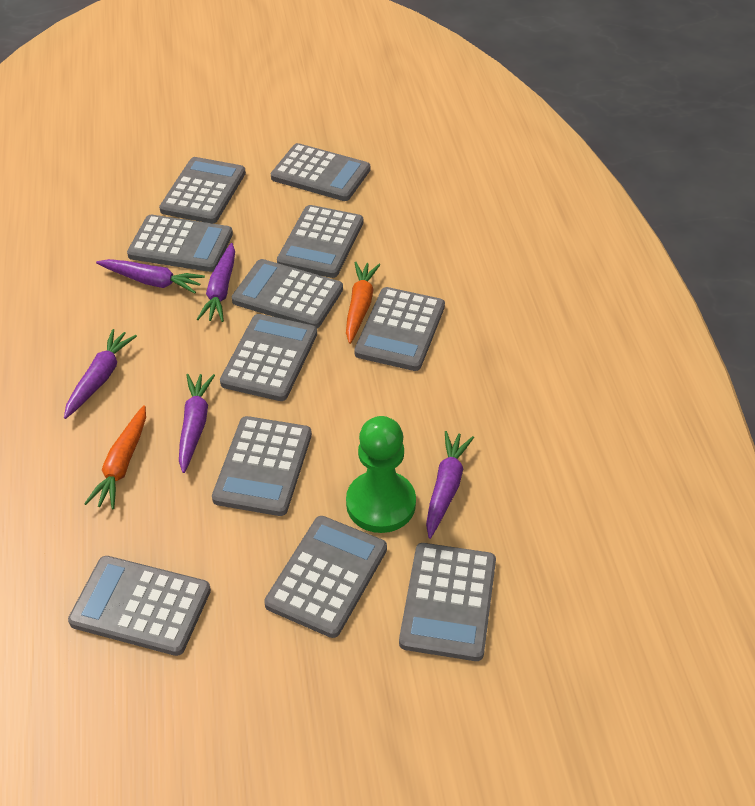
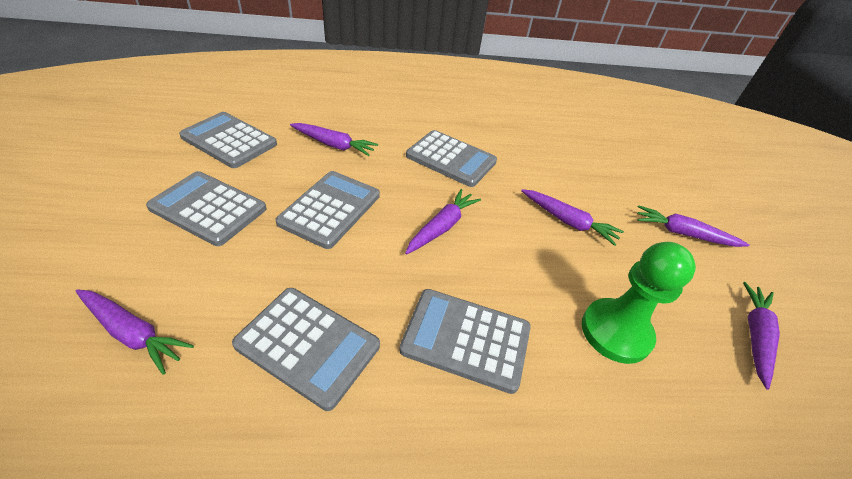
grey calculator: [68,556,211,656] [127,215,233,272] [159,157,246,224] [212,416,312,516] [220,314,317,401] [232,259,343,328] [264,516,387,638] [271,143,370,201] [277,205,363,278] [354,287,445,371] [399,543,496,661] = 11 -> [146,171,267,246] [179,112,277,168] [232,288,380,411] [275,171,380,249] [399,289,531,394] [406,130,497,187] = 6
orange carrot: [84,405,146,510] [346,262,380,344] = 2 -> none = 0
purple carrot: [64,329,137,419] [96,259,205,294] [179,374,215,473] [197,243,235,322] [426,431,474,539] = 5 -> [76,289,194,375] [290,123,378,156] [405,189,481,254] [521,189,624,246] [637,205,750,247] [743,282,780,390] = 6

